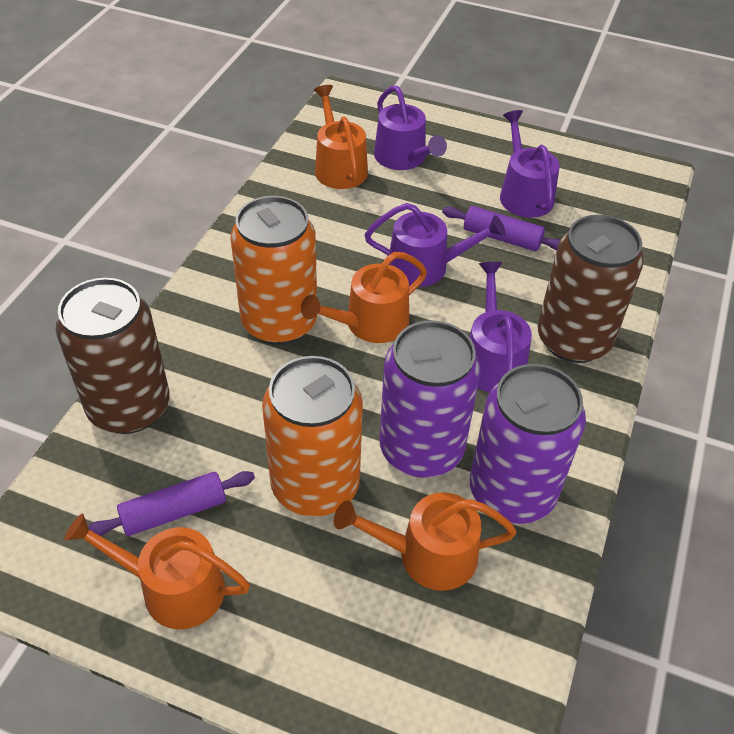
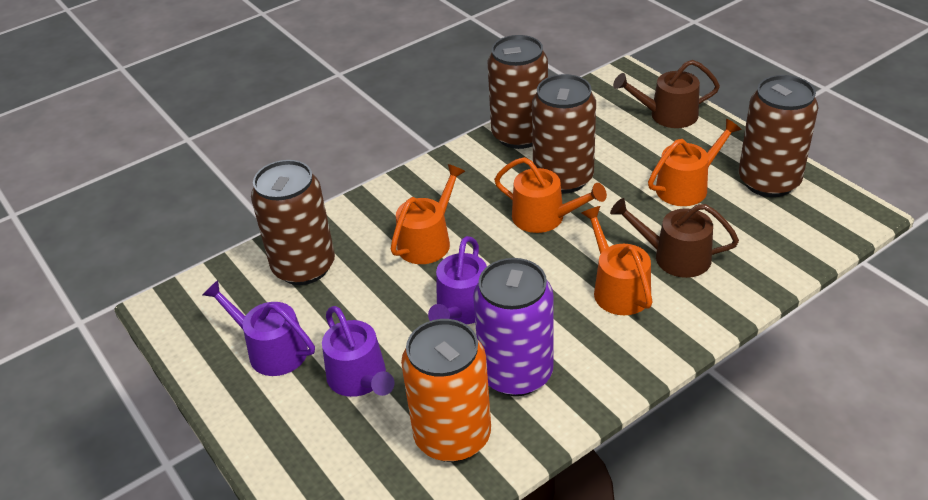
brown can: [56,278,169,434] [537,215,644,363] = 2 -> [251,160,335,285] [487,35,548,149] [532,74,596,194] [739,75,819,197] = 4
brown watering can: none = 0 -> [610,198,739,278] [613,60,720,128] = 2
orange can: [231,196,317,345] [262,356,363,517] = 2 -> [401,319,491,462] = 1
purple can: [379,320,481,478] [470,364,586,524] = 2 -> [473,258,554,396] = 1
purple rolling pin: [88,471,255,536] [442,206,560,251] = 2 -> none = 0
purple watering can: [365,203,506,287] [374,86,447,170] [469,262,532,392] [500,110,560,218] = 4 -> [203,280,315,376] [322,306,394,397] [428,236,487,324] = 3

